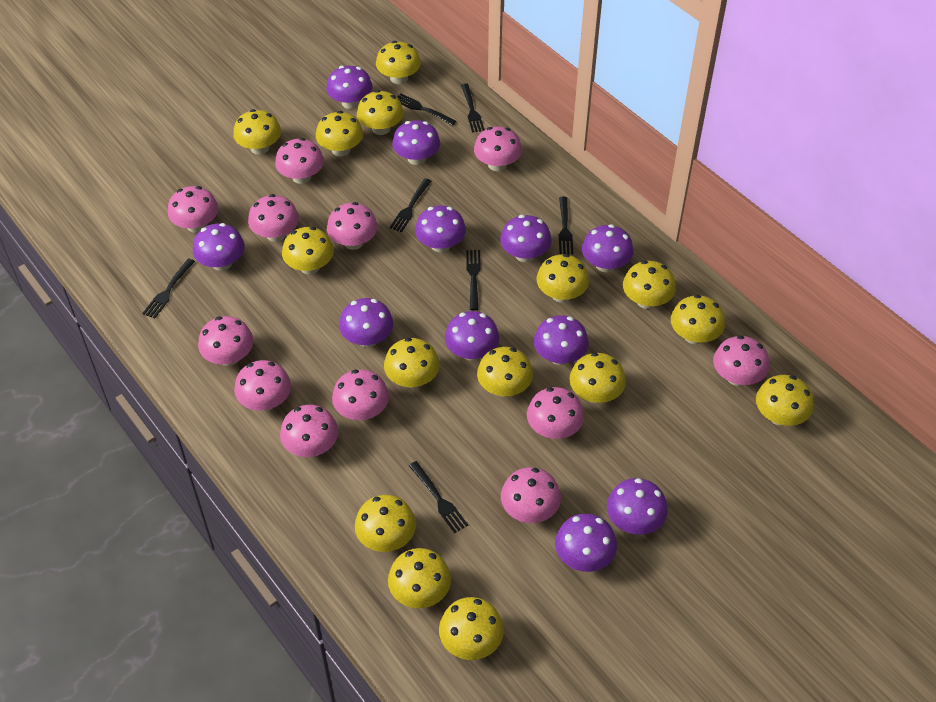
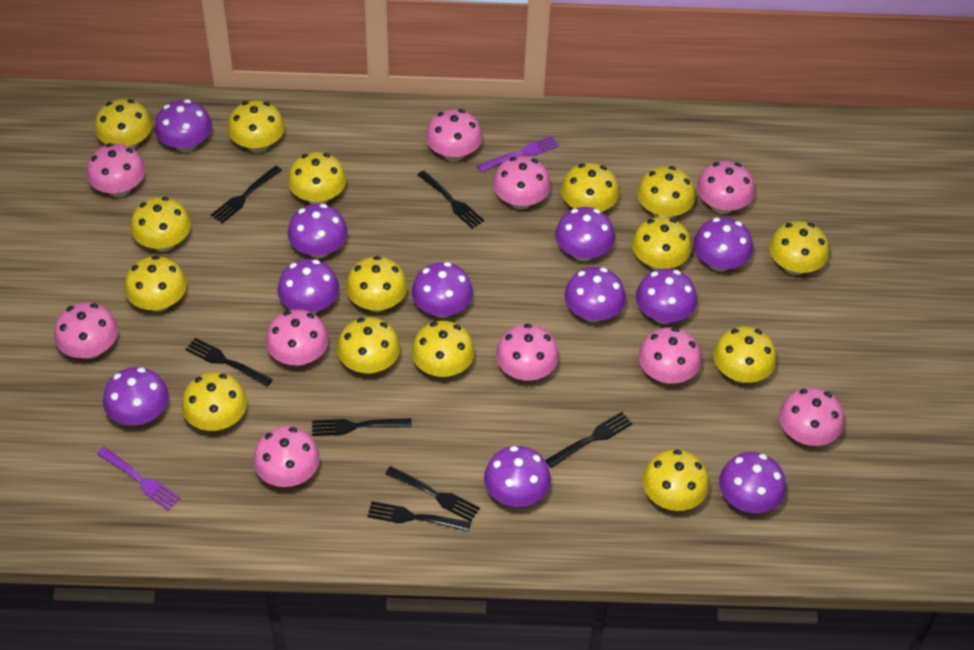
pink mushroom: [168,186,218,233] [198,316,254,366] [234,360,291,411] [248,194,299,242] [275,138,324,184] [280,405,338,457] [327,202,378,250] [332,369,389,420] [474,126,522,171] [501,467,561,523] [527,387,584,439] [713,335,769,386] = 12 -> [54,302,118,359] [86,143,146,197] [253,426,320,487] [266,309,329,366] [426,109,483,162] [493,156,551,210] [496,324,559,381] [638,327,702,384] [697,161,755,214] [779,387,844,446] = 10
purple fork: none = 0 -> [97,447,181,510] [477,136,559,172] = 2

